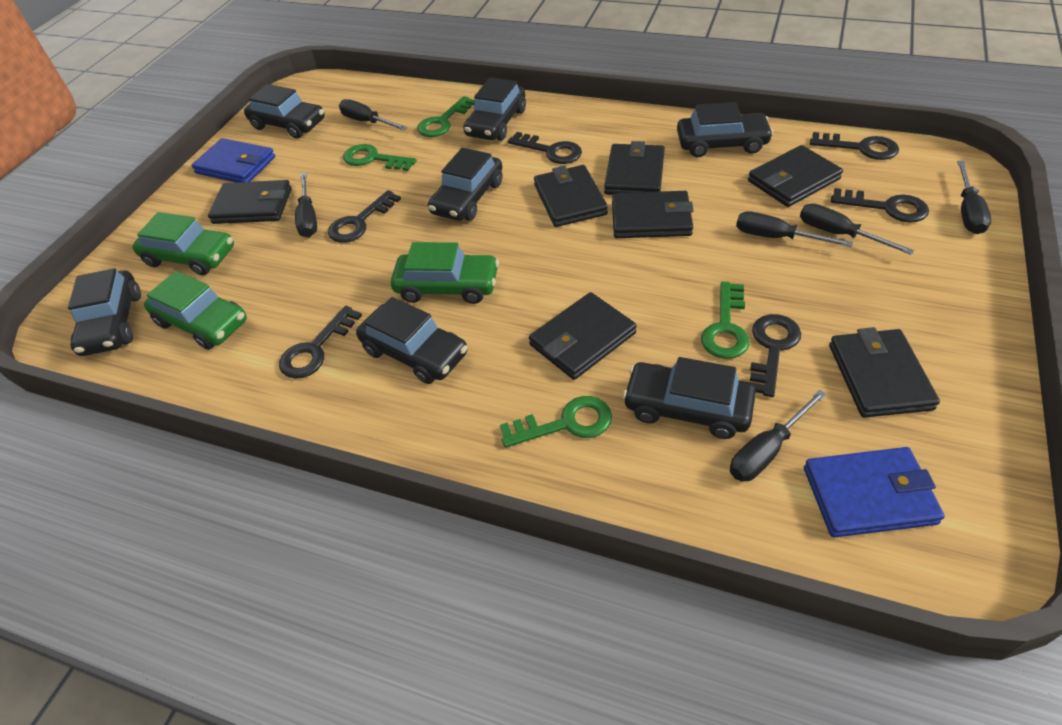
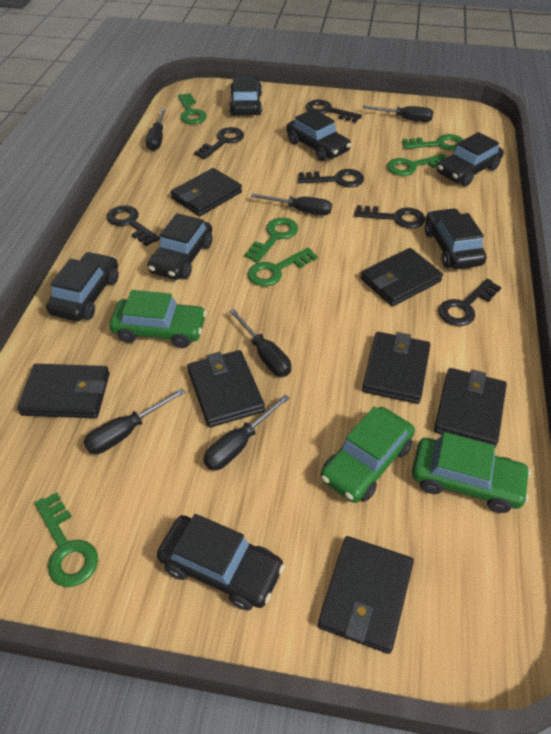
blue wallet: [191,138,275,182] [804,447,945,537] = 2 -> none = 0
green key: [343,144,417,171] [417,96,475,137] [500,396,612,448] [701,282,749,359] = 4 -> [35,492,98,587] [178,93,207,124] [244,218,298,263] [247,247,318,286] [387,154,447,176] [402,134,463,151] = 6

